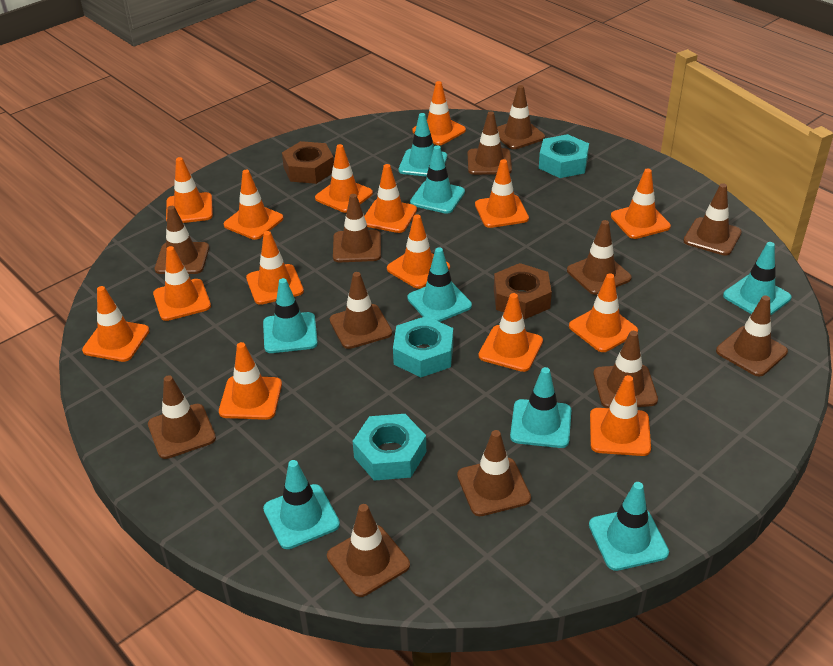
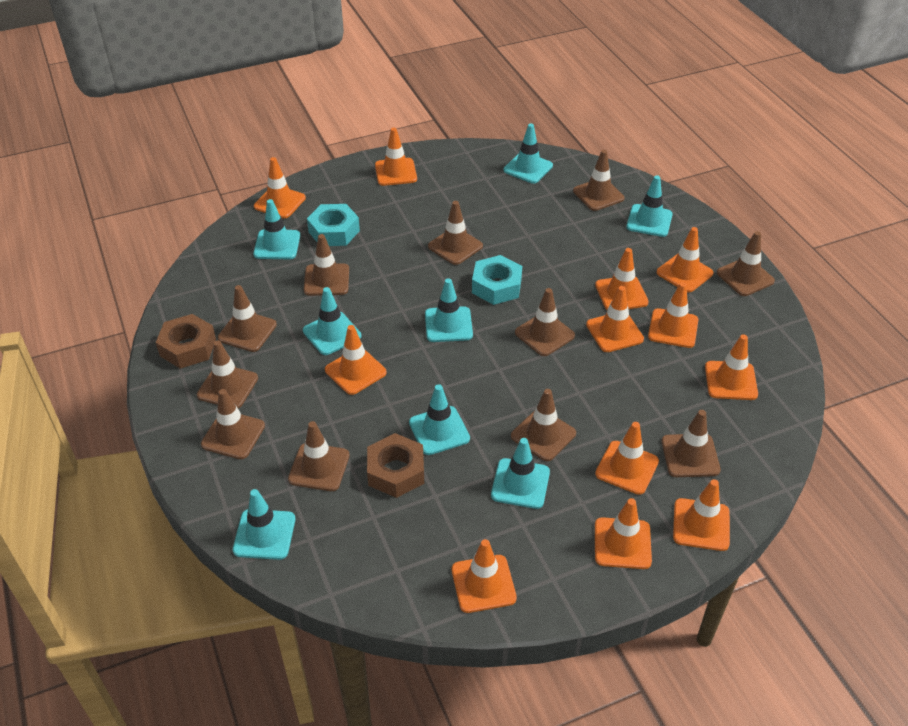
brown traffic cone: [148,375,216,459] [155,206,209,274] [327,504,410,597] [330,272,392,349] [333,194,381,262] [457,430,531,516] [468,111,512,175] [497,85,545,149] [567,220,632,295] [594,331,658,408] [683,183,742,256] [716,295,788,377] = 12 -> [197,340,258,408] [201,389,265,459] [218,285,277,352] [288,421,349,491] [304,234,349,296] [428,201,483,265] [511,389,576,461] [515,288,575,356] [573,150,625,211] [661,410,721,477] [717,231,775,296] = 11
orange traffic cone: [82,286,149,362] [153,246,211,321] [166,157,213,223] [219,342,282,420] [224,170,283,240] [246,231,304,305] [315,144,373,213] [364,164,417,233] [387,214,450,289] [412,81,466,145] [475,159,529,228] [479,293,543,372] [569,273,638,352] [590,375,651,456] [611,168,671,239] = 15 -> [254,157,306,218] [325,325,387,395] [375,128,417,186] [452,539,517,613] [586,286,644,352] [595,248,649,310] [595,422,659,495] [595,498,652,569] [648,282,698,348] [656,227,713,292] [673,479,730,551] [705,334,758,400] = 12
turquoise nut: [353,414,426,481] [393,316,453,377] [539,134,589,178] = 3 -> [307,204,360,246] [472,255,522,305] = 2

